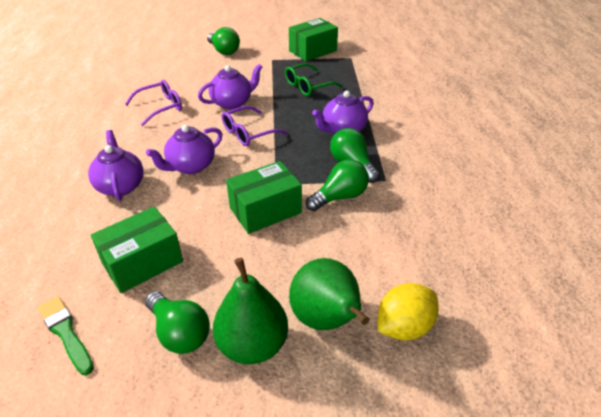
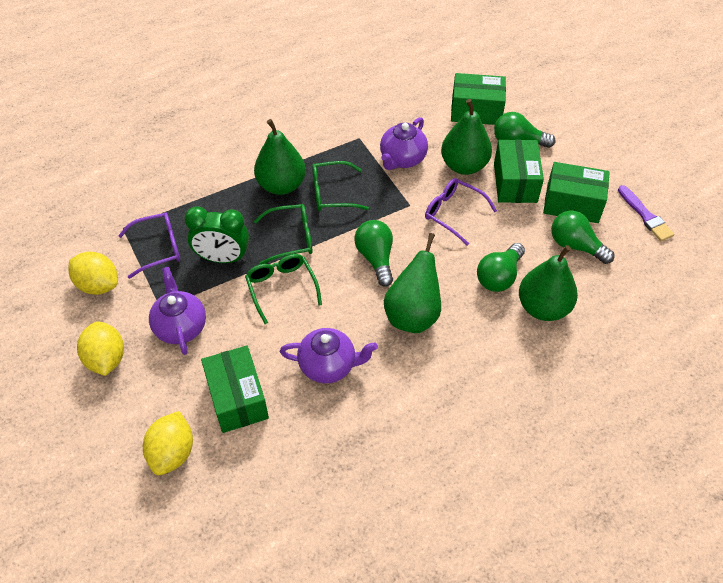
green box: [91,206,183,293] [226,161,302,234] [289,18,338,61] = 3 -> [201,345,269,433] [451,73,506,125] [494,140,544,203] [543,162,610,223] = 4
green brush: [38,296,94,375] = 1 -> none = 0
green clock: none = 0 -> [184,206,249,263] = 1
green glasses: [285,63,343,96] = 1 -> [245,254,322,324] [254,204,313,264] [312,161,369,211] = 3
green pear: [213,258,288,364] [289,258,369,330] = 2 -> [254,119,306,195] [384,233,441,333] [441,99,492,175] [519,245,578,321] = 4
purple brush: none = 0 -> [618,185,674,241] = 1
purple teapot: [88,130,144,201] [146,125,222,174] [198,64,262,109] [312,90,374,134] = 4 -> [149,267,206,355] [280,328,378,383] [380,117,428,170] = 3
yellow lemon: [378,283,439,341] = 1 -> [68,252,118,295] [77,321,124,376] [143,411,193,475] = 3

